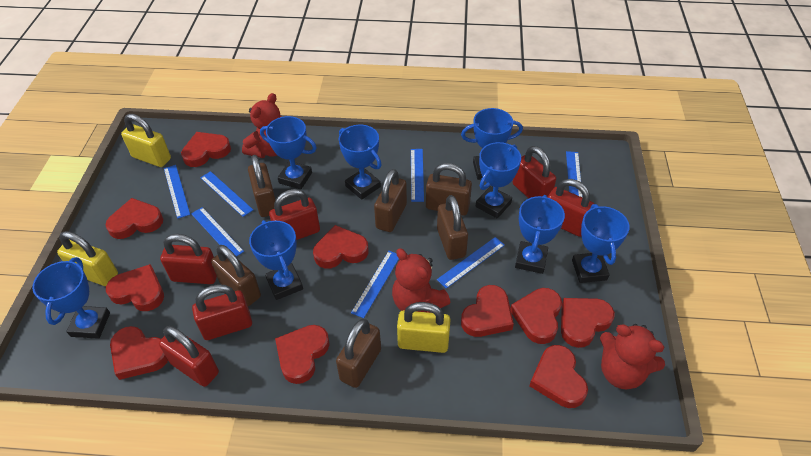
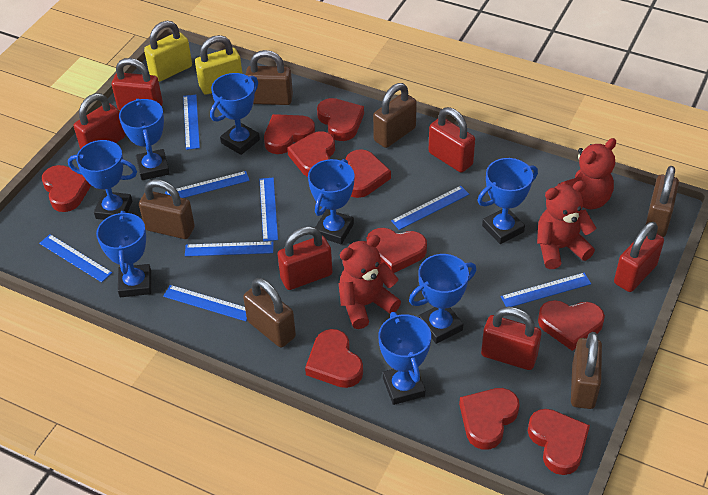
blue ruler: [164,165,190,219] [191,207,244,257] [200,171,253,217] [351,251,399,318] [411,149,424,202] [437,237,505,289] [566,151,583,198] = 7 -> [39,234,112,282] [163,285,247,321] [165,171,250,198] [183,95,200,150] [185,241,274,256] [259,178,278,242] [391,186,469,230] [501,273,591,307] = 8
yellow padlock: [57,231,118,286] [121,114,171,167] [397,302,451,353] = 3 -> [144,21,192,82] [195,35,242,95] = 2

